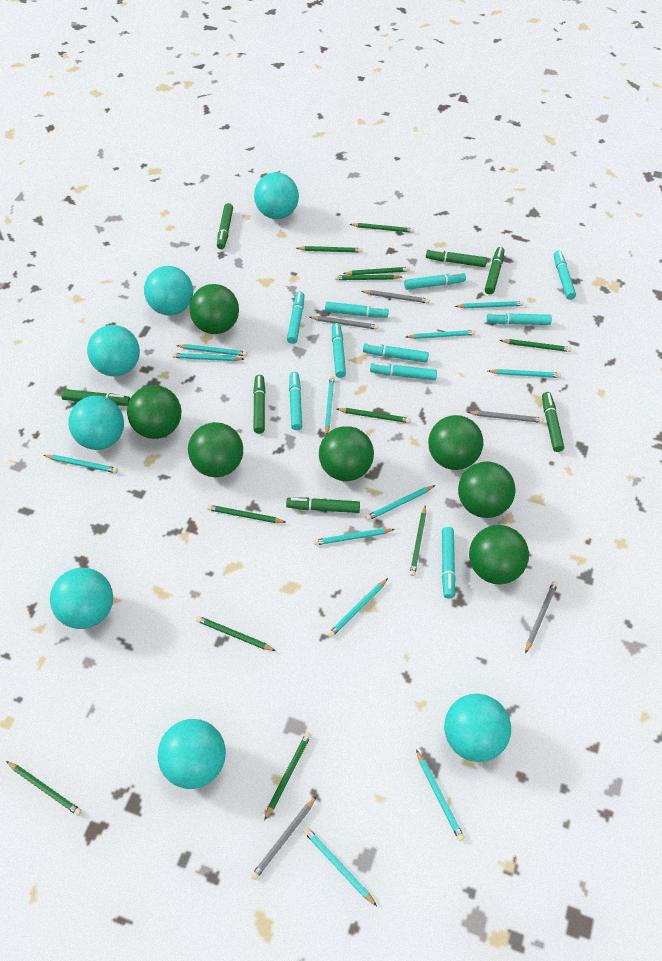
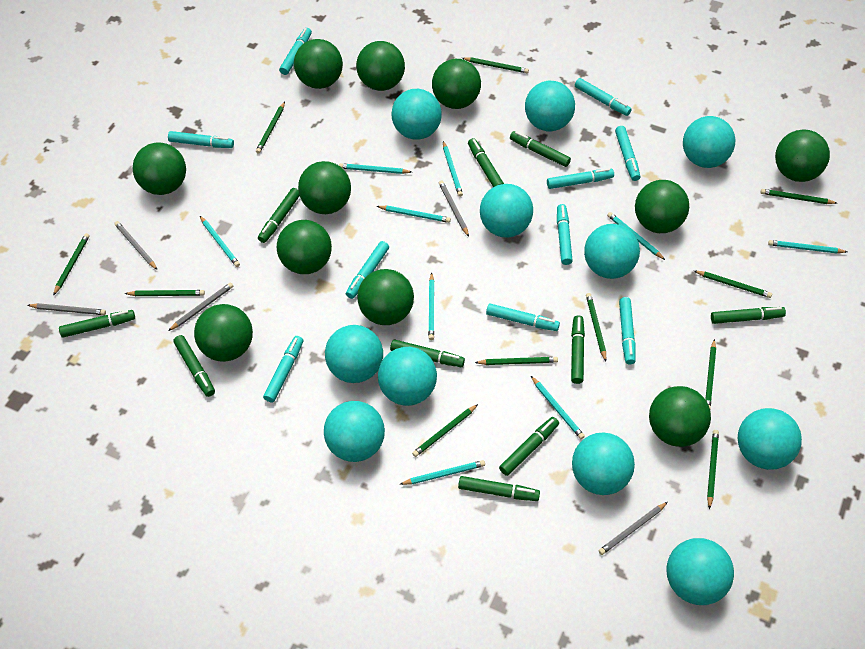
green ball: [127,385,181,439] [188,422,243,477] [189,284,239,334] [319,426,374,481] [428,415,483,470] [458,462,516,518] [469,525,529,584] = 7 -> [133,142,186,195] [194,304,253,362] [277,220,332,274] [294,39,343,89] [298,161,351,214] [356,41,405,91] [358,269,414,325] [432,59,481,109] [635,180,689,233] [649,386,711,447] [775,129,830,182] = 11
green marker: [61,389,130,406] [217,203,233,249] [253,375,265,434] [286,497,360,513] [426,249,487,267] [485,247,504,294] [542,392,564,452] = 7 -> [59,310,135,338] [173,335,215,397] [258,188,300,243] [390,339,465,367] [458,476,540,501] [468,138,504,187] [499,417,559,476] [510,131,571,167] [571,315,585,384] [711,307,786,324] = 10
turquoise ball: [50,568,113,629] [68,396,124,450] [87,325,140,376] [144,266,193,315] [158,719,226,789] [254,172,299,219] [444,694,511,762] = 7 -> [324,401,385,462] [325,325,383,383] [378,347,437,406] [391,89,442,139] [480,184,533,238] [525,81,575,131] [572,432,635,495] [584,224,640,279] [666,538,734,605] [683,116,735,168] [738,408,802,470] = 11
turquoise pencil: [43,455,118,473] [172,353,244,361] [176,344,247,356] [303,827,377,906] [314,528,395,545] [325,376,335,435] [328,578,388,637] [366,485,435,521] [406,330,476,339] [416,750,465,841] [455,301,524,308] [488,369,561,378] = 12 -> [200,216,240,267] [339,163,412,174] [377,206,451,223] [400,460,485,485] [428,273,434,340] [443,141,463,197] [531,376,585,439] [607,212,665,260] [768,240,847,253] = 9

